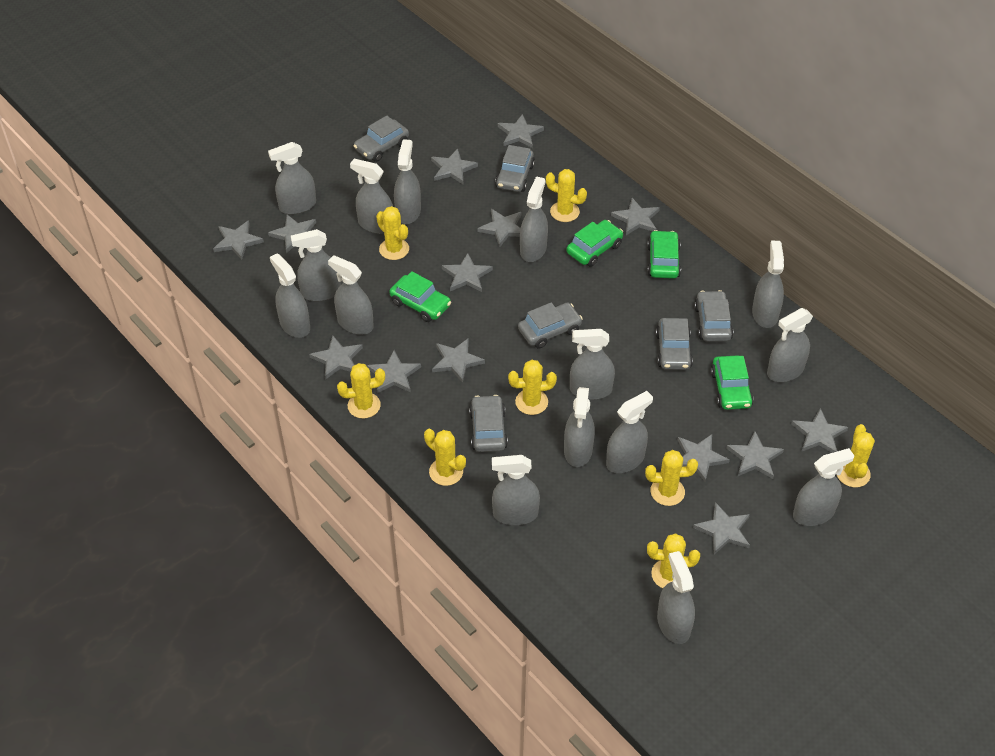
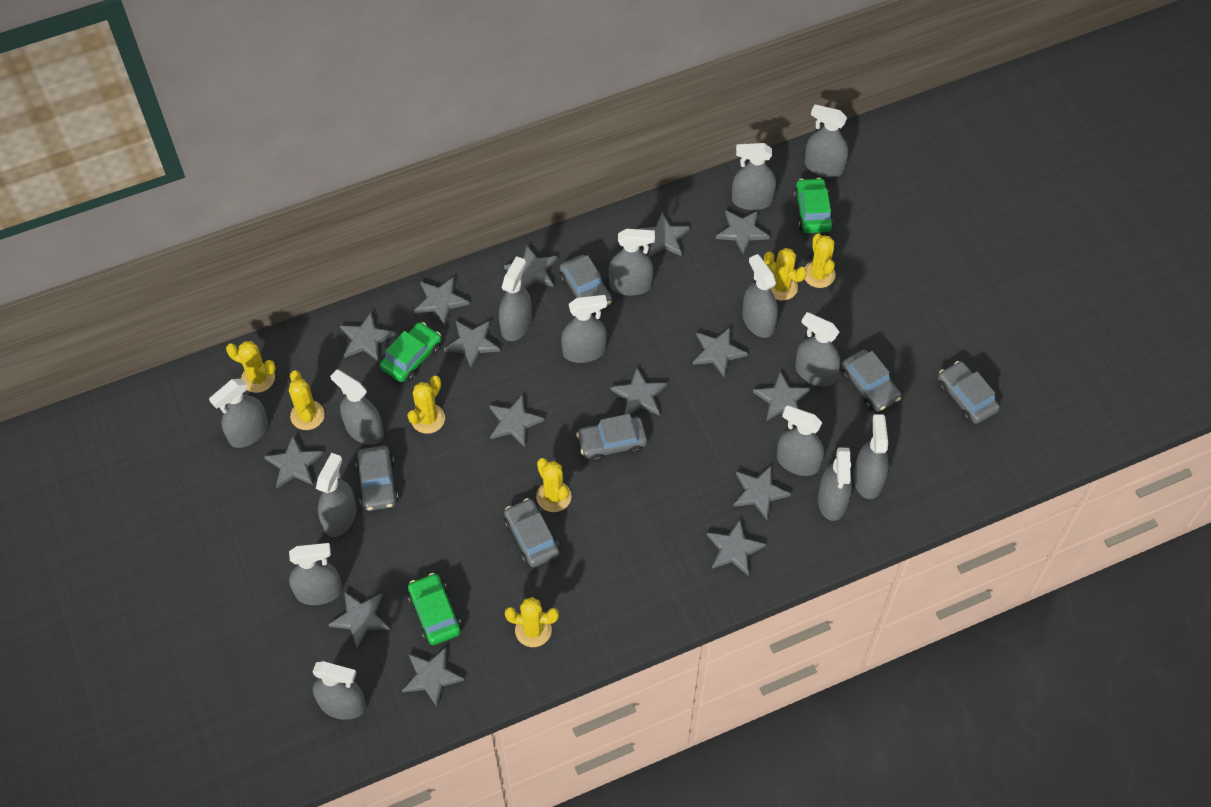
green car: [389,271,451,322] [567,220,623,267] [647,230,681,279] [710,355,754,410] = 4 -> [380,322,441,382] [407,573,462,645] [794,178,834,233] = 3
grey star: [213,220,264,260] [268,214,316,253] [309,335,363,380] [367,350,421,393] [431,149,478,184] [432,338,485,383] [442,253,493,292] [478,209,521,247] [498,114,544,148] [611,198,660,235] [678,434,730,482] [693,502,750,554] [726,432,784,479] [791,408,848,453] = 14 -> [265,436,323,488] [328,592,390,648] [340,313,395,361] [402,647,464,707] [414,277,469,325] [444,321,500,369] [489,394,545,447] [504,246,557,289] [610,368,667,415] [639,213,690,257] [693,328,748,377] [707,520,766,575] [716,210,770,255] [733,466,791,520] [753,371,810,421] = 15
yellow cactus: [337,363,385,419] [376,206,409,260] [424,429,466,486] [508,360,557,415] [546,169,587,222] [645,450,698,506] [647,533,700,588] [837,424,875,487] = 8 -> [226,341,276,393] [289,370,325,430] [407,376,445,434] [505,597,559,647] [536,458,572,512] [764,248,807,300] [805,233,836,288] = 7

